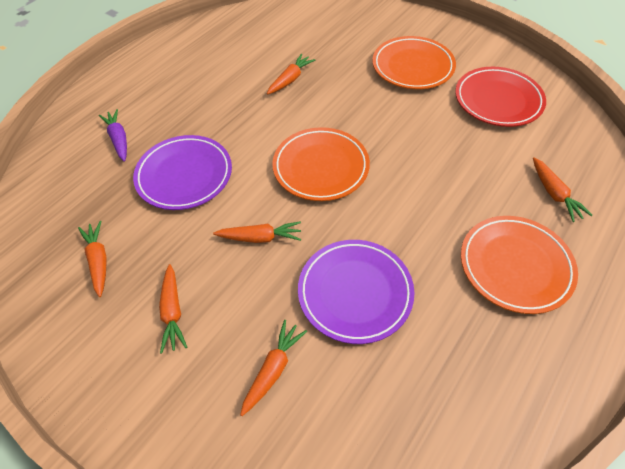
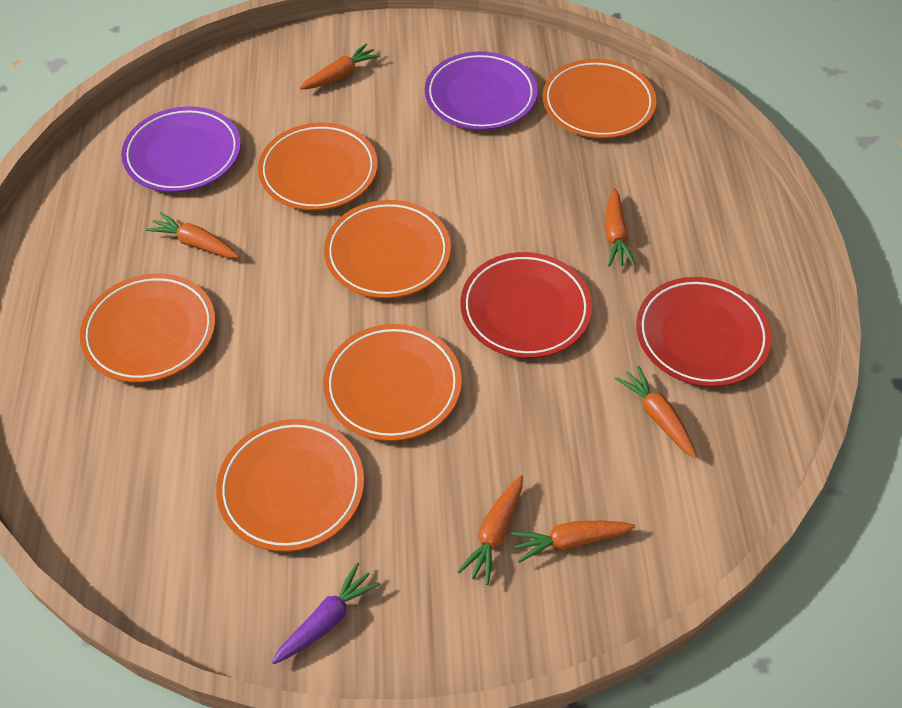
orange plate: [272,127,370,201] [372,36,456,89] [461,216,578,314] = 3 -> [80,273,215,383] [216,419,364,552] [258,123,378,210] [323,324,462,441] [324,200,451,299] [543,59,656,138] = 6
red plate: [455,67,546,127] = 1 -> [460,252,592,358] [636,277,772,387] = 2

